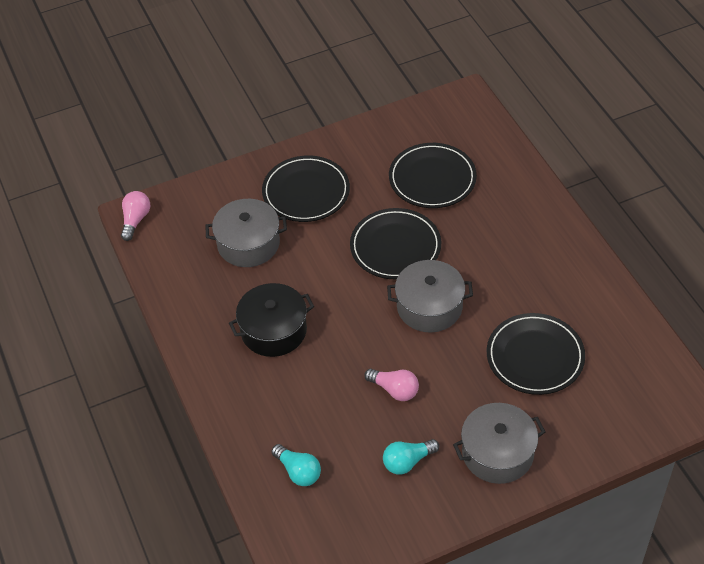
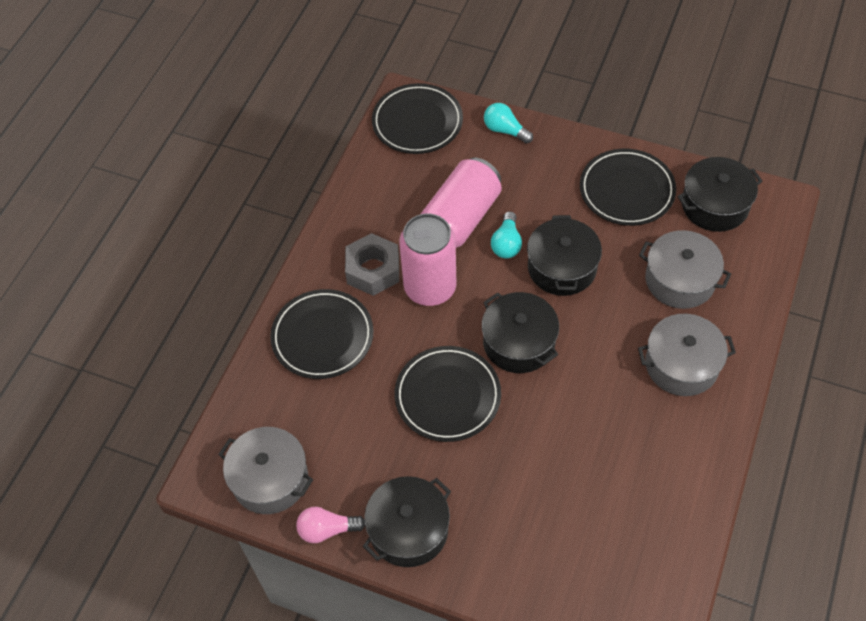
black pot: [229,283,314,357] = 1 -> [363,476,451,567] [482,292,559,373] [527,215,602,296] [677,157,763,232] = 4
grey nut: none = 0 -> [345,233,399,296] = 1
pink can: none = 0 -> [399,214,456,306] [421,158,502,248] = 2
pink light bulb: [121,191,150,241] [364,369,419,401] = 2 -> [296,507,365,543] = 1

